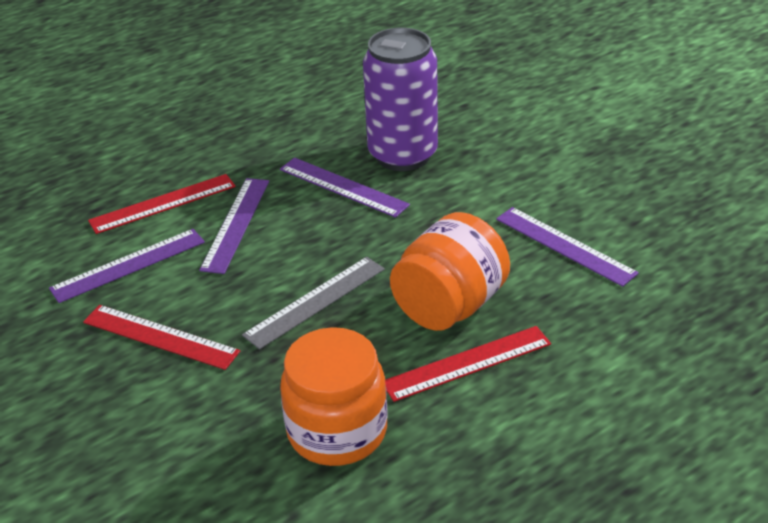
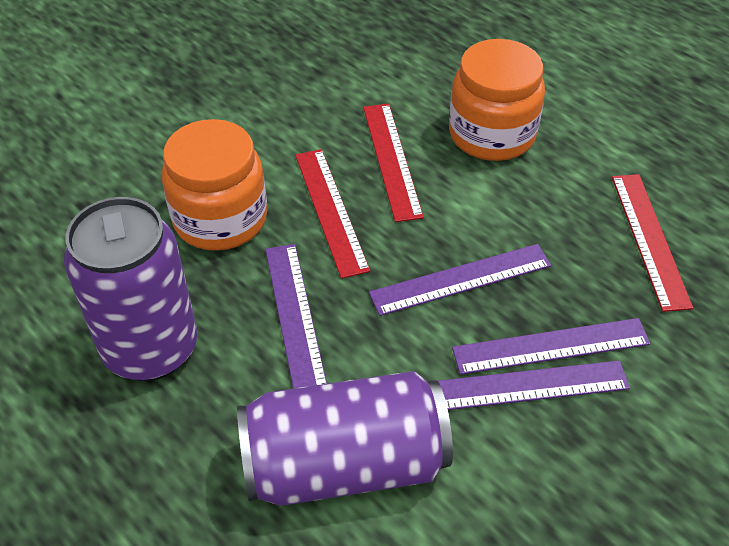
grey ruler: [242,257,385,349] = 1 -> none = 0
purple can: [363,28,438,171] = 1 -> [64,197,197,381] [237,371,453,506] = 2

